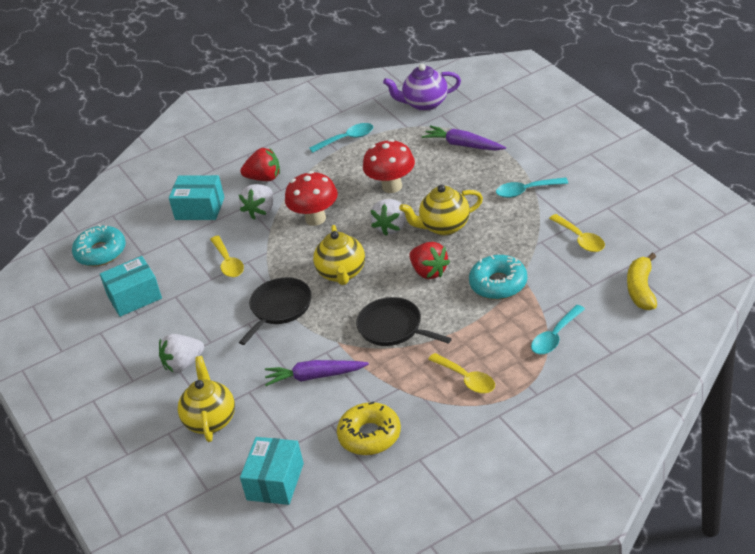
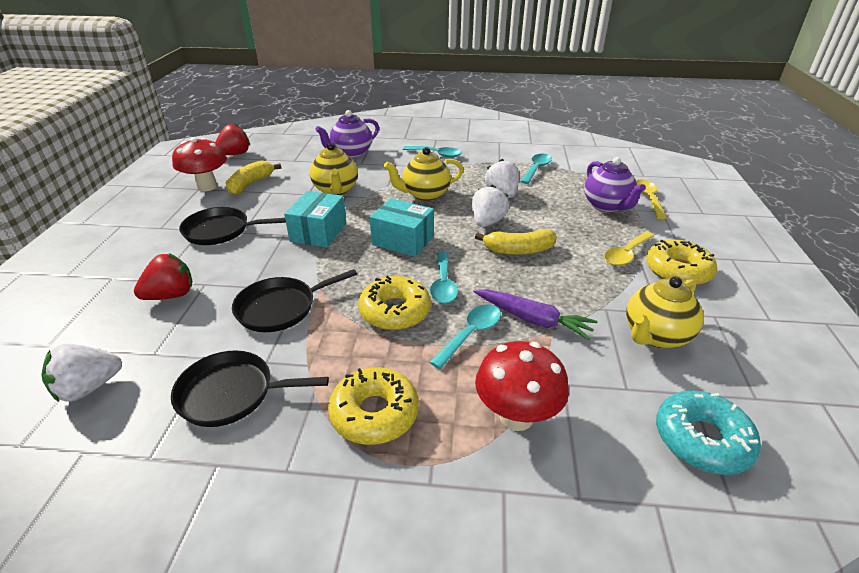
black pan: [239,277,312,345] [356,297,452,346] = 2 -> [171,350,329,427] [179,207,286,245] [232,269,357,332] = 3
purple carrot: [265,360,369,386] [422,125,506,150] = 2 -> [473,289,597,340] = 1
purple teapot: [383,64,461,111] = 1 -> [315,110,379,158] [584,157,646,212] = 2
turquoise box: [100,256,162,317] [169,175,225,220] [240,437,304,505] = 3 -> [284,191,346,247] [370,198,434,257] = 2
turquoise donut: [72,224,126,266] [469,255,527,300] = 2 -> [656,390,761,475] = 1
turquoise spoon: [309,123,373,153] [496,177,568,198] [531,305,585,354] = 3 -> [403,146,462,158] [430,252,458,304] [430,304,501,369] [520,154,552,184] = 4
yellow banana: [627,253,657,310] = 1 -> [225,160,282,195] [475,229,557,255] = 2
yellow donut: [337,401,401,455] = 1 -> [328,367,419,445] [358,276,431,330] [646,239,717,285] = 3
yellow spoon: [210,236,244,277] [428,353,495,394] [549,214,605,252] = 3 -> [604,232,654,266] [636,180,667,219] = 2

